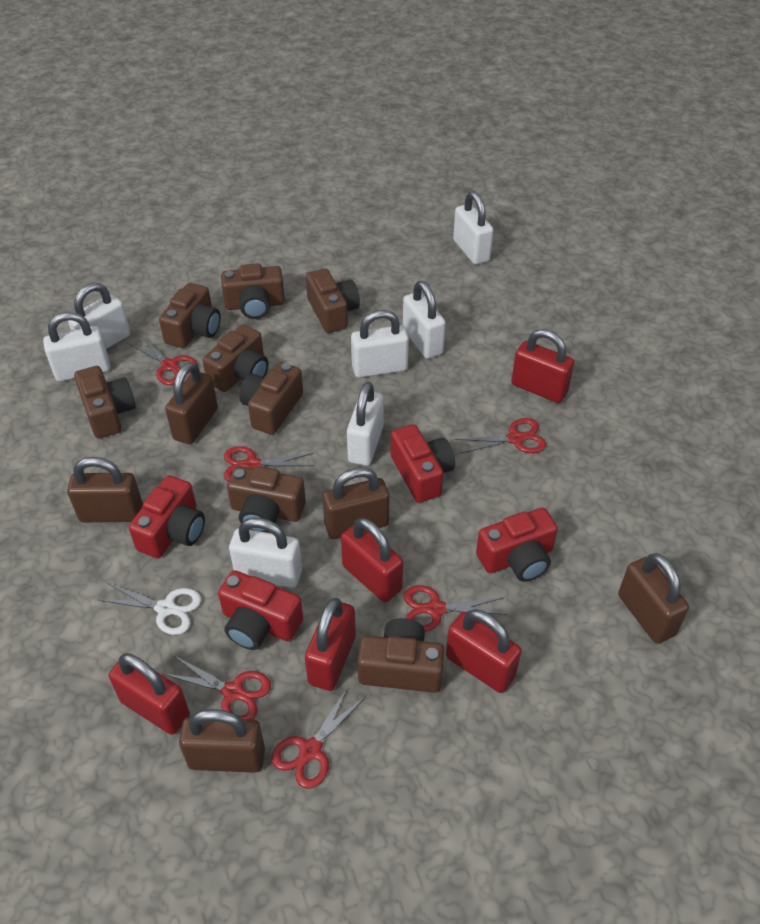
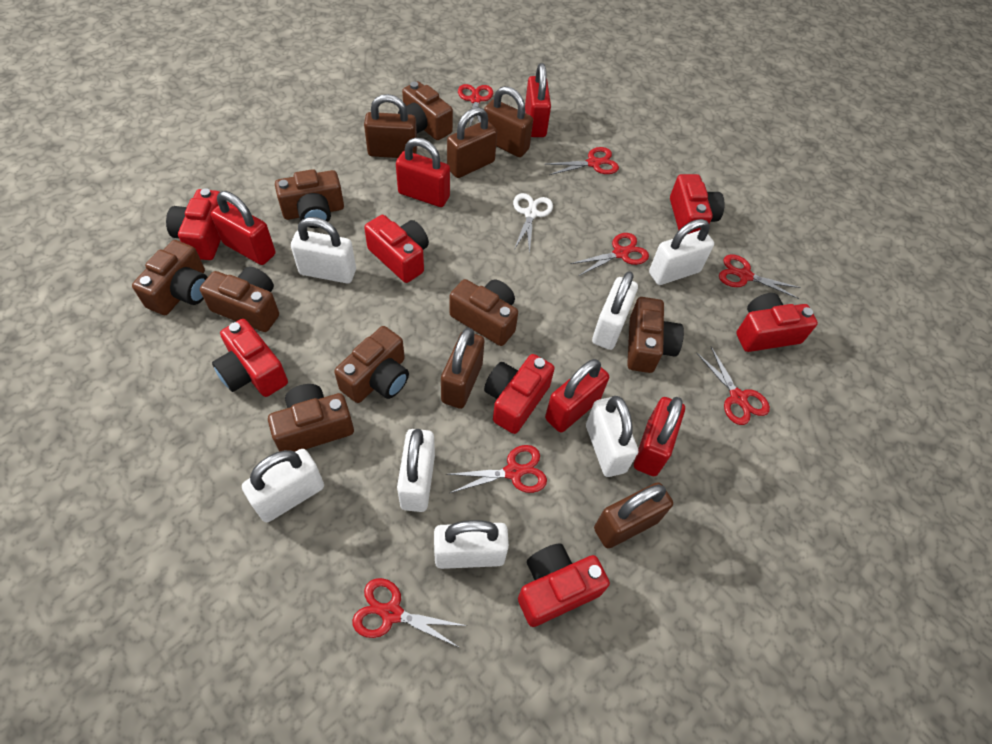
red camera: [129,475,205,558] [218,570,303,650] [390,424,455,503] [476,508,558,582] = 4 -> [166,188,221,260] [212,319,288,397] [364,215,429,283] [484,354,555,434] [518,543,610,627] [670,174,725,234] [737,293,818,352] = 7
red scissors: [128,334,198,385] [164,656,271,719] [224,446,314,481] [272,687,366,789] [404,585,507,632] [455,418,546,454] = 6 -> [352,578,467,648] [446,445,547,493] [458,84,493,127] [546,147,619,175] [571,233,649,276] [696,347,770,425] [719,254,801,299] = 7

